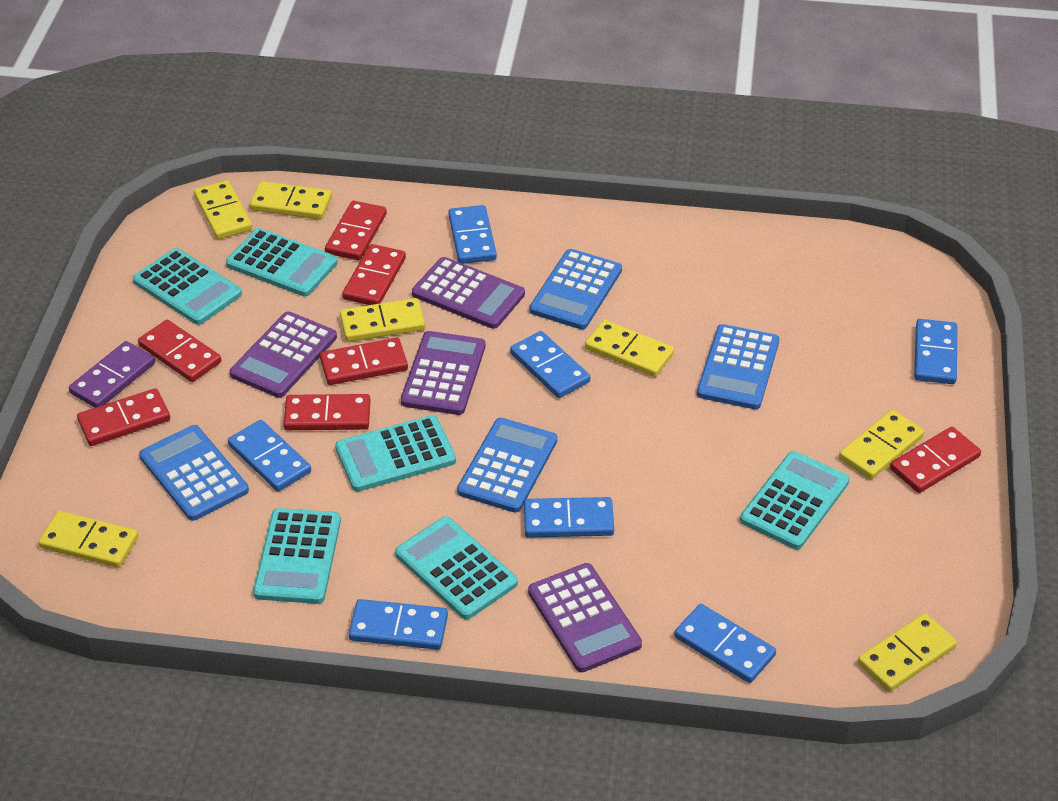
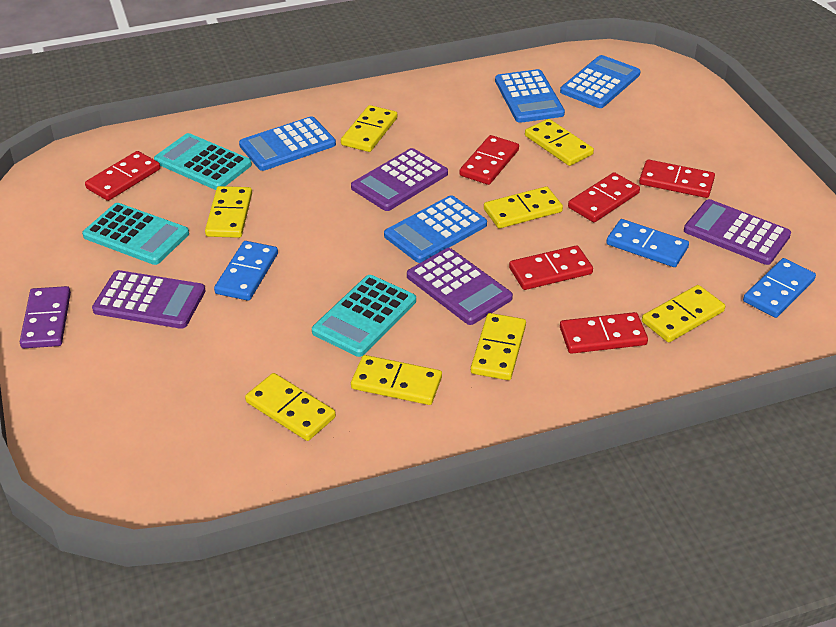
blue domino: [228,420,311,491] [349,599,448,650] [448,205,497,264] [510,331,590,398] [524,497,614,538] [674,604,776,683] [914,319,957,384] = 7 -> [214,241,278,301] [606,219,689,267] [743,258,816,318] = 3
red domino: [77,388,170,446] [138,320,221,382] [284,394,371,430] [320,338,408,385] [325,201,387,260] [342,244,406,305] [890,427,981,493] = 7 -> [85,151,160,201] [459,135,519,185] [509,245,593,290] [560,312,648,354] [568,172,640,222] [639,159,715,198] = 6
turquoise calculator: [133,248,242,325] [226,228,338,297] [253,508,341,604] [335,415,456,492] [395,516,518,620] [740,451,849,549] = 6 -> [82,203,189,265] [154,133,252,190] [312,275,416,357] = 3
yellow domino: [38,511,138,568] [194,180,252,239] [250,181,332,219] [340,298,425,342] [585,320,674,377] [839,410,924,479] [858,613,957,692] = 7 -> [205,186,252,238] [245,373,336,441] [341,105,397,152] [351,355,442,405] [471,313,526,380] [484,186,563,228] [525,119,594,166] [642,285,725,343] = 8

